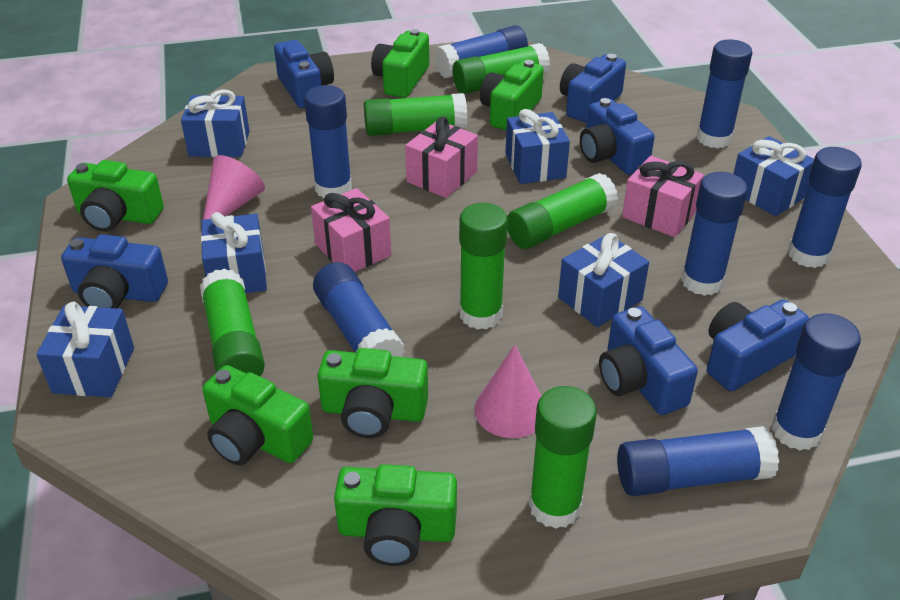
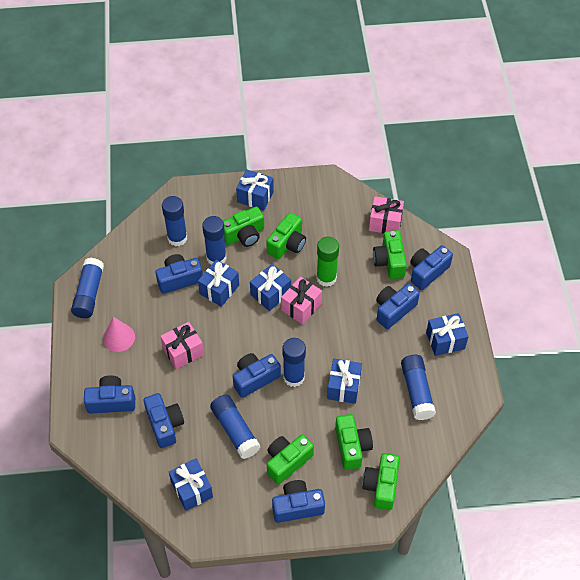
blue camera: [61,234,168,308] [274,40,334,108] [560,54,626,123] [580,98,655,175] [599,306,698,415] [707,299,809,391] = 6 -> [84,375,135,414] [144,393,184,448] [156,254,203,294] [233,353,281,398] [272,480,325,523] [376,283,420,329] [410,245,453,290] = 7
blue glue stick: [304,85,352,199] [313,262,405,357] [435,25,528,78] [617,426,779,496] [681,172,748,296] [697,39,752,149] [772,313,861,450] [788,147,862,268] = 8 -> [71,258,104,318] [162,196,187,246] [202,216,227,265] [210,395,261,459] [283,338,306,387] [401,355,436,420] = 6
green glue stick: [200,268,265,376] [364,93,467,136] [452,43,550,94] [459,203,508,330] [507,173,618,249] [529,386,597,529] = 6 -> [316,237,339,287] = 1
pink cone: [201,155,265,233] [474,345,541,438] = 2 -> [103,317,135,352] = 1

